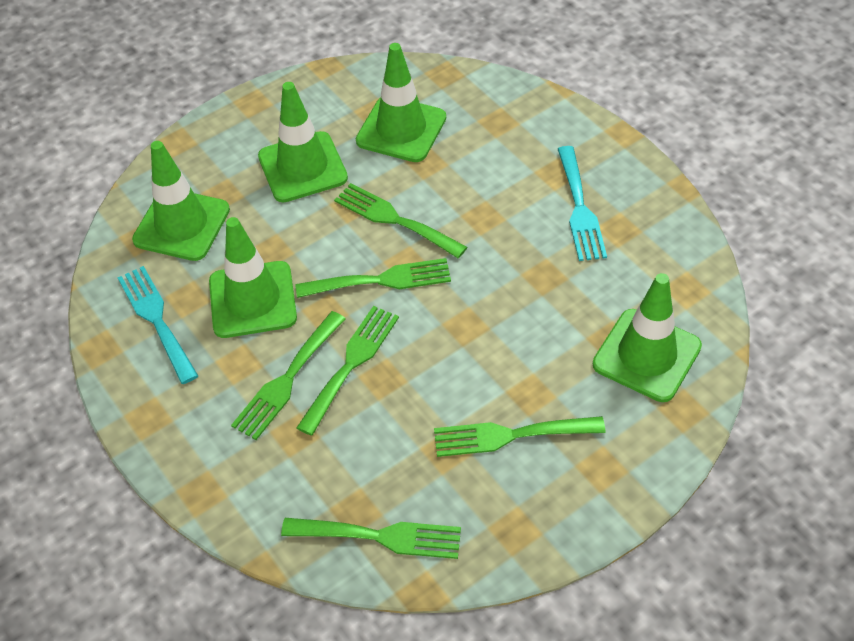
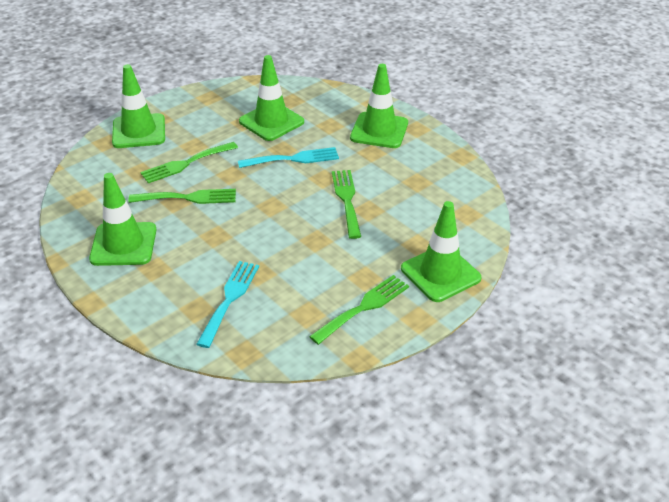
green fork: [231,311,345,440] [281,518,461,559] [295,258,451,298] [297,306,399,436] [334,183,467,258] [434,416,605,457] = 6 -> [128,189,236,204] [140,142,238,183] [309,275,409,345] [332,170,361,239] = 4

